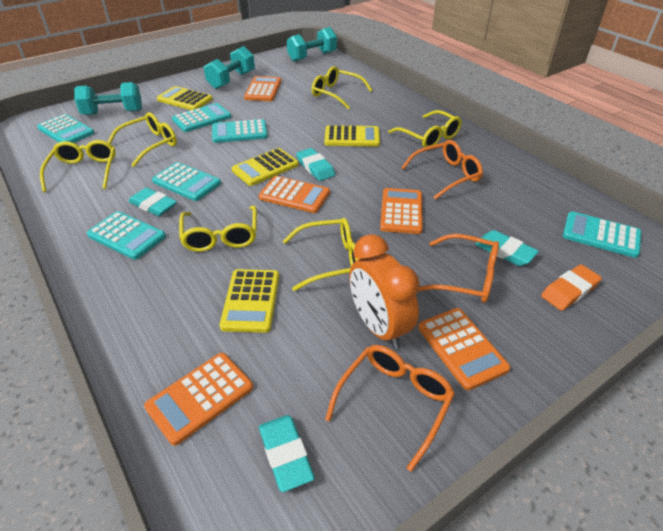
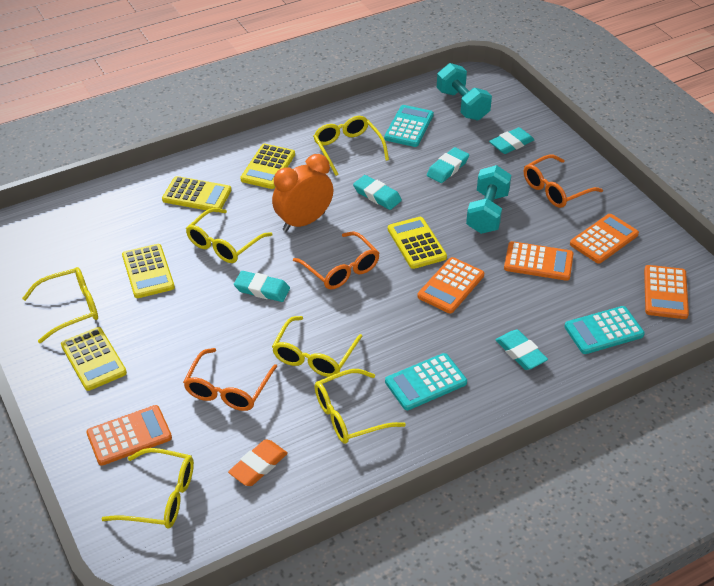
turquoise calculator: [37,114,94,143] [87,211,166,260] [152,162,221,201] [172,103,231,132] [212,119,268,143] [563,212,641,258] = 6 -> [384,105,434,147] [385,353,467,410] [564,306,645,354] = 3
turquoise dumbbell: [74,82,142,115] [204,46,255,89] [287,27,337,62] = 3 -> [437,63,492,121] [466,165,511,234] = 2
turquoise eraser: [129,188,177,216] [259,415,315,492] [296,148,335,181] [475,230,539,266] = 4 -> [234,271,290,302] [353,175,402,210] [427,147,469,183] [489,127,534,154] [496,329,548,370] = 5
yellow calculator: [157,86,213,110] [220,269,279,333] [232,148,299,186] [324,125,380,147] = 4 -> [61,327,127,391] [122,244,175,298] [162,176,231,210] [240,144,295,189] [388,217,447,269] = 5

